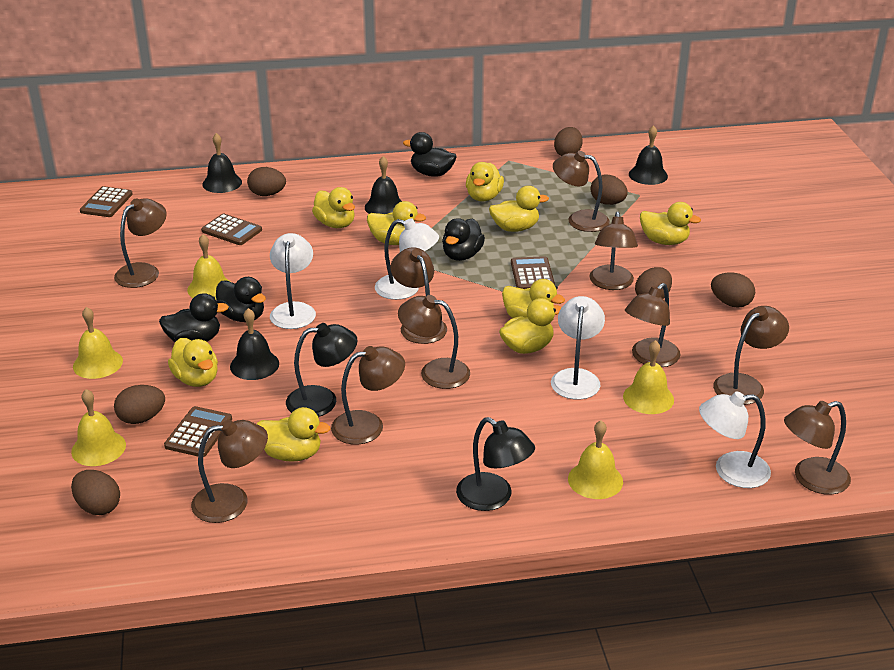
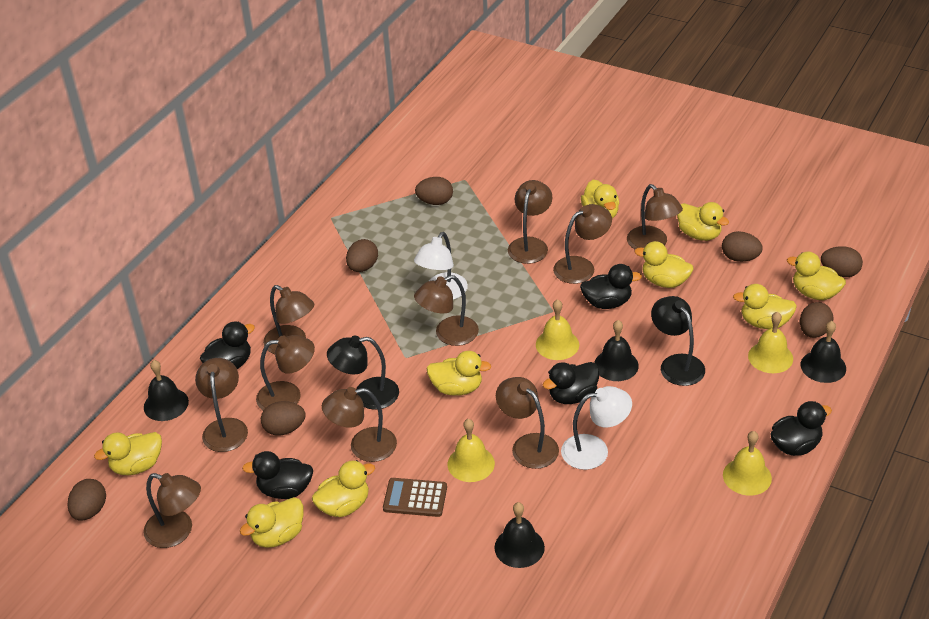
black duck: [159,293,229,342] [216,277,266,322] [403,132,457,177] [442,218,485,261] = 4 -> [200,322,255,369] [242,451,313,499] [543,362,600,404] [580,264,642,309] [771,401,832,456] = 5
brown calculator: [80,186,133,217] [164,406,232,457] [201,214,262,245] [511,256,555,289] = 4 -> [383,478,447,517] = 1
white lamp: [270,233,316,329] [375,218,439,300] [551,296,605,400] [699,391,771,488] = 4 -> [414,232,468,300] [561,386,632,470] = 2
yellow bell: [71,389,126,466] [73,307,123,379] [187,234,230,299] [568,420,623,499] [623,340,674,414] = 5 -> [448,419,495,482] [536,299,579,360] [723,431,772,496] [748,312,793,373] = 4

